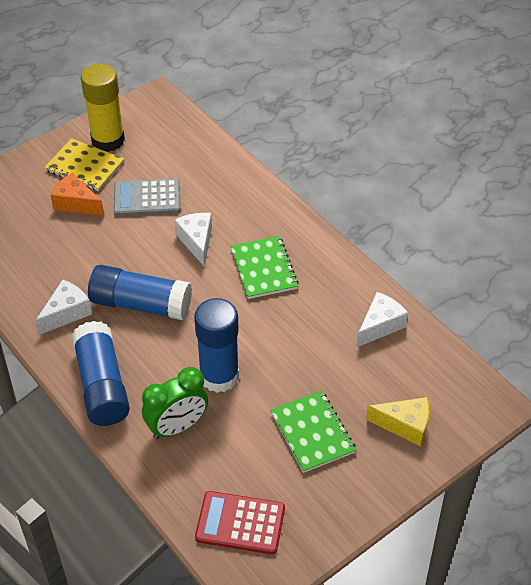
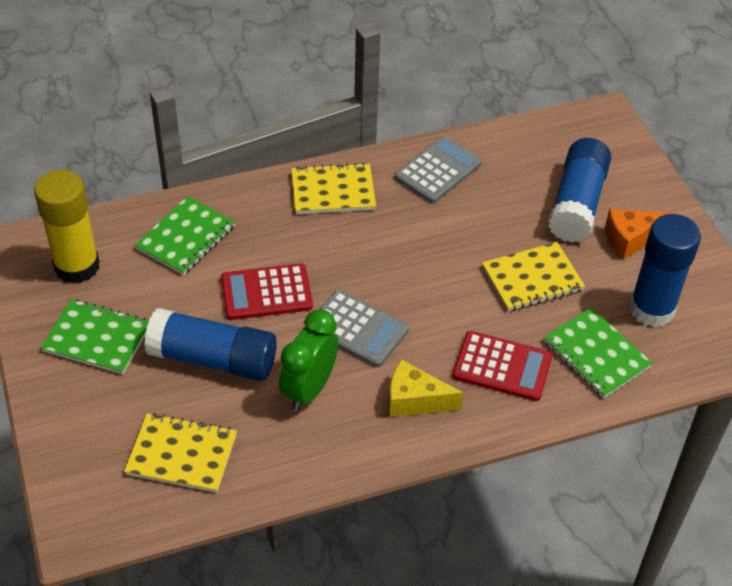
green notebook: [231,236,299,299] [270,391,356,473] = 2 -> [41,299,149,374] [135,196,235,275] [543,307,653,398] = 3
grey calculator: [114,178,181,216] = 1 -> [320,290,409,367] [394,136,482,203] = 2
red calculator: [195,491,285,554] = 1 -> [221,263,313,320] [453,331,552,401] = 2
white cheese: [36,280,92,335] [174,213,212,267] [357,292,408,347] = 3 -> none = 0
yellow notebook: [44,138,124,191] = 1 -> [124,413,237,493] [291,163,376,214] [482,242,585,311] = 3

